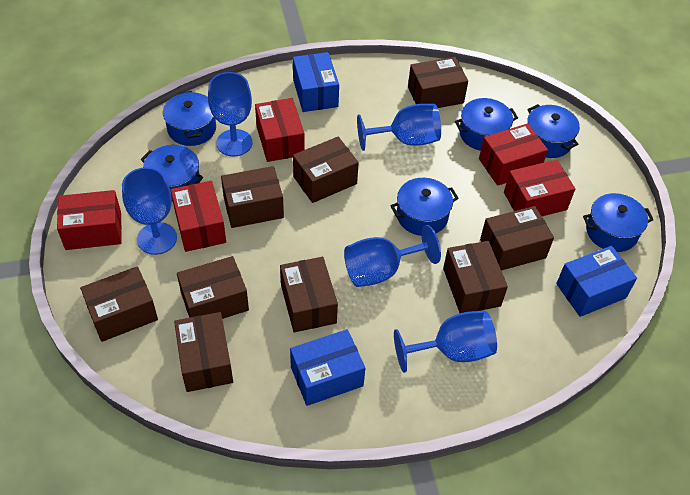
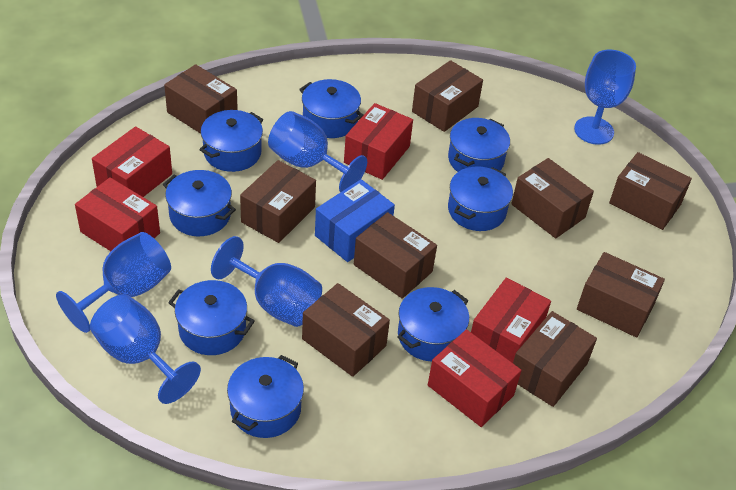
blue box: [290,329,365,406] [293,52,339,112] [556,246,637,317] = 3 -> [315,179,395,262] = 1
blue pot: [140,145,203,202] [163,91,216,146] [390,178,459,236] [455,98,518,151] [527,104,580,158] [583,193,653,252] = 6 -> [163,170,236,236] [168,280,255,355] [199,110,263,172] [227,355,304,438] [299,79,363,138] [397,287,469,362] [448,118,510,172] [448,166,513,231] = 8

